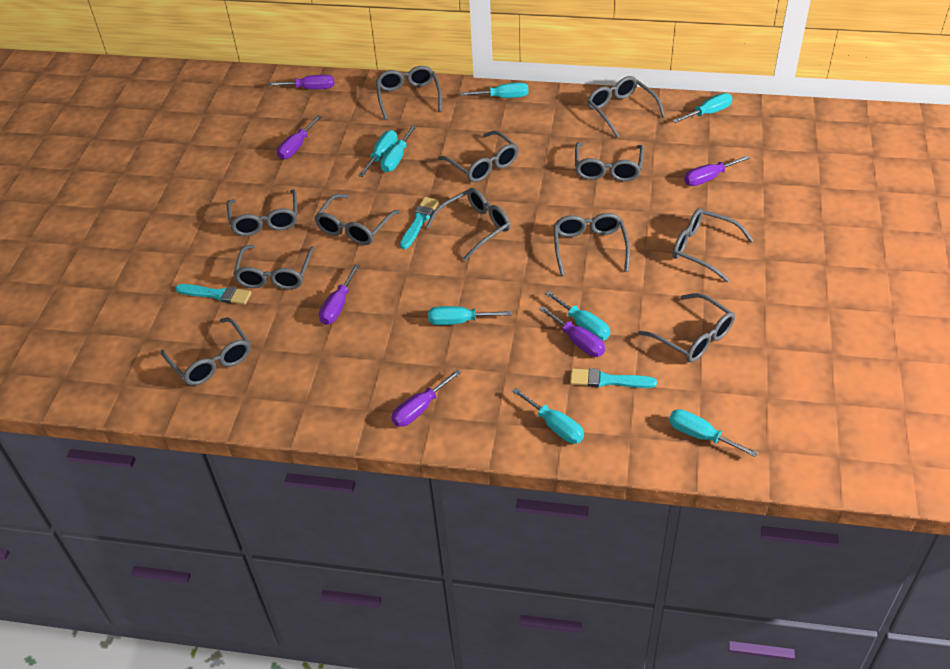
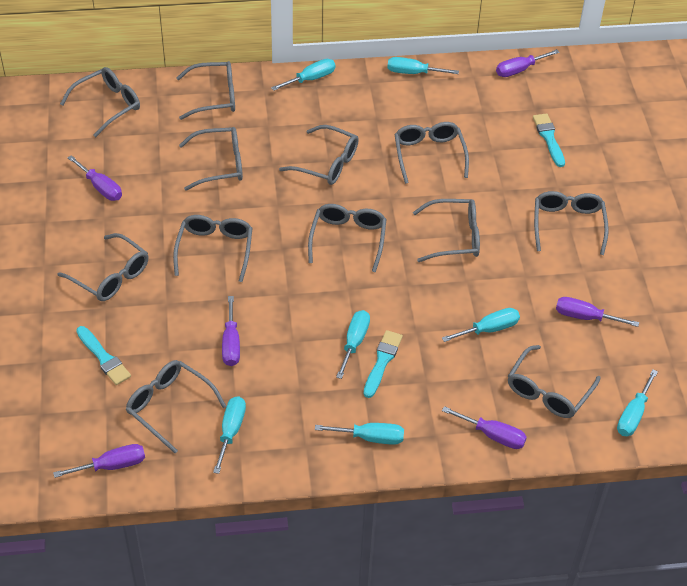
turquoise screwdriver: [358,130,397,177] [380,125,416,172] [428,306,512,325] [460,82,529,98] [512,388,584,444] [545,291,610,340] [669,409,758,457] [672,93,732,123] = 8 -> [213,396,246,474] [271,59,335,91] [315,423,404,445] [336,310,370,379] [387,57,459,74] [442,308,520,342] [617,369,658,436] = 7

